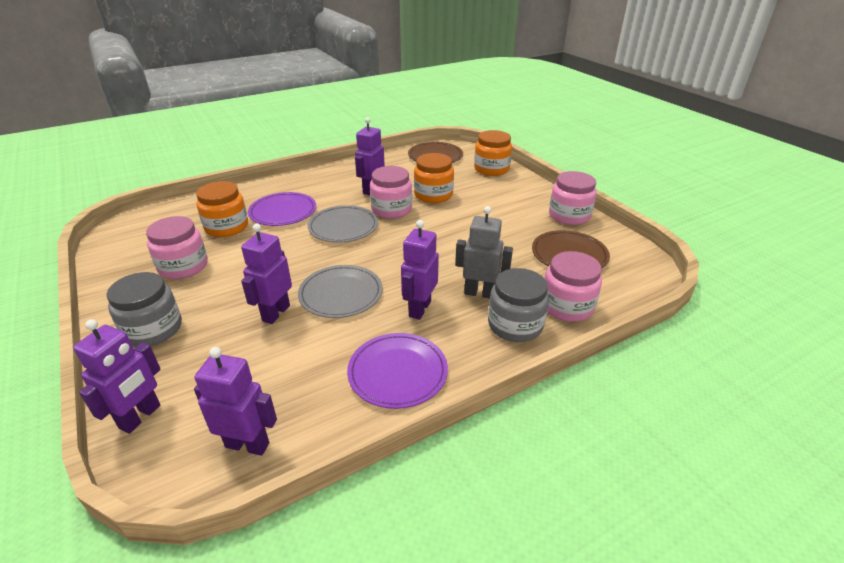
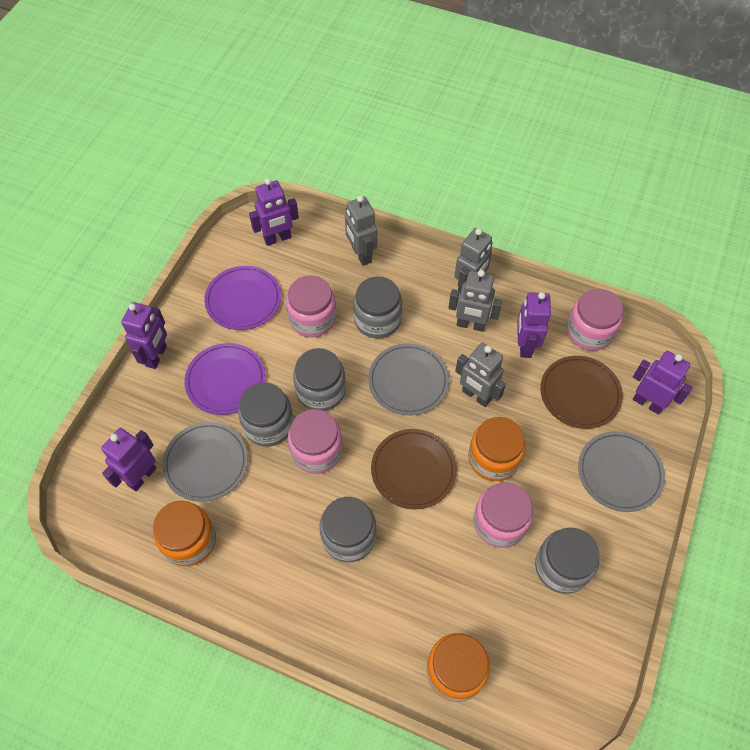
grey jar: [107,272,182,347] [488,268,549,342] = 2 -> [238,383,294,447] [293,348,346,411] [320,497,377,562] [353,276,402,338] [535,527,599,594] = 5
grey plate: [298,265,383,318] [308,205,378,243] = 2 -> [162,422,248,502] [368,343,449,415] [578,431,665,512] = 3
grey robot: [455,206,513,299] = 1 -> [345,195,377,266] [448,270,502,332] [454,228,493,293] [455,343,506,407] = 4

